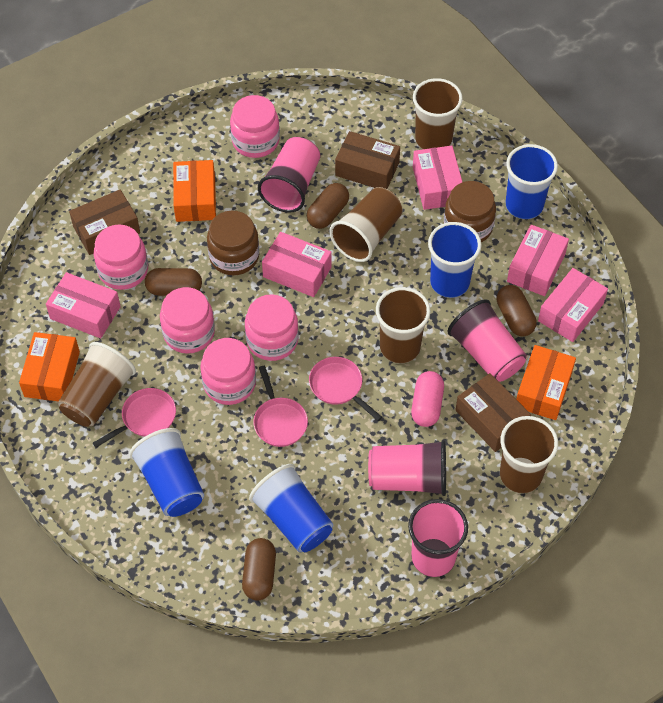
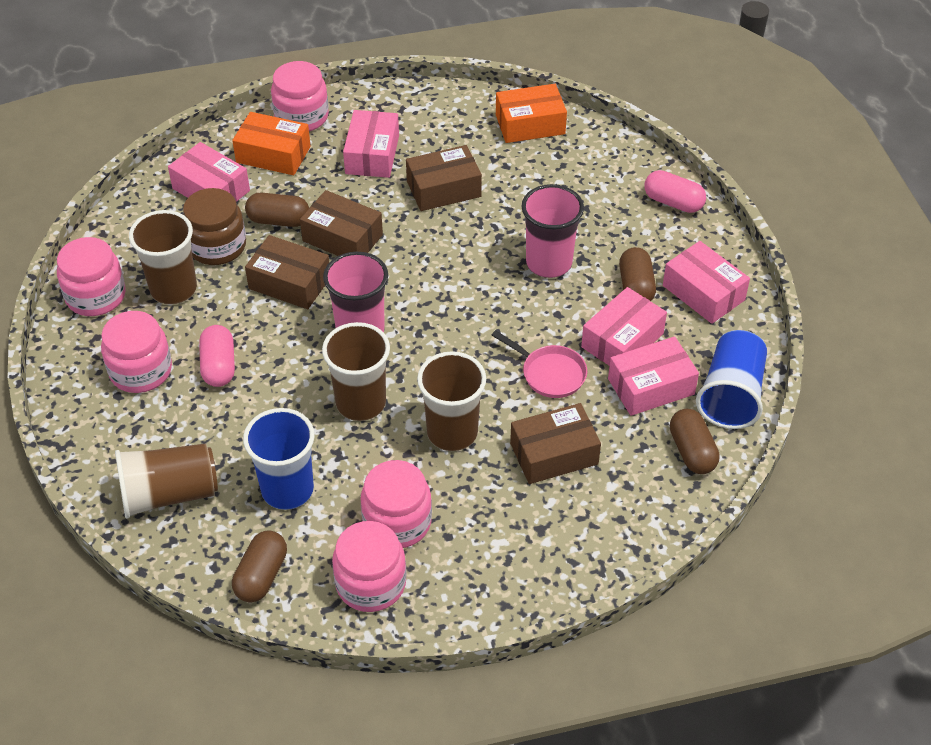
blue cup: [129,428,204,517] [249,464,333,552] [428,222,481,298] [506,144,558,219] = 4 -> [243,408,315,510] [696,330,767,429] = 2
brown box: [69,189,140,255] [335,131,400,189] [455,373,531,452] = 3 -> [245,235,329,309] [300,190,383,256] [406,145,482,211] [510,403,601,484] = 4
brown cup: [58,342,136,427] [329,187,403,262] [376,287,430,364] [413,78,463,149] [500,416,558,493] = 5 -> [115,443,218,519] [129,210,197,305] [322,322,390,421] [417,351,486,451] = 4
brown jar: [207,211,259,275] [444,181,496,243] = 2 -> [183,188,246,265] = 1
orange box: [19,332,80,401] [173,160,216,222] [516,345,576,420] = 3 -> [232,112,311,175] [496,84,567,143] = 2
pink capsule: [411,371,444,427] = 1 -> [199,325,235,387] [645,170,706,213] = 2
pink cup: [258,137,320,213] [368,440,446,496] [408,499,468,577] [447,299,527,382] = 4 -> [323,252,388,332] [521,184,584,278] = 2
pink pan: [93,388,176,448] [253,366,308,447] [309,357,382,421] = 3 -> [492,330,587,398] = 1

